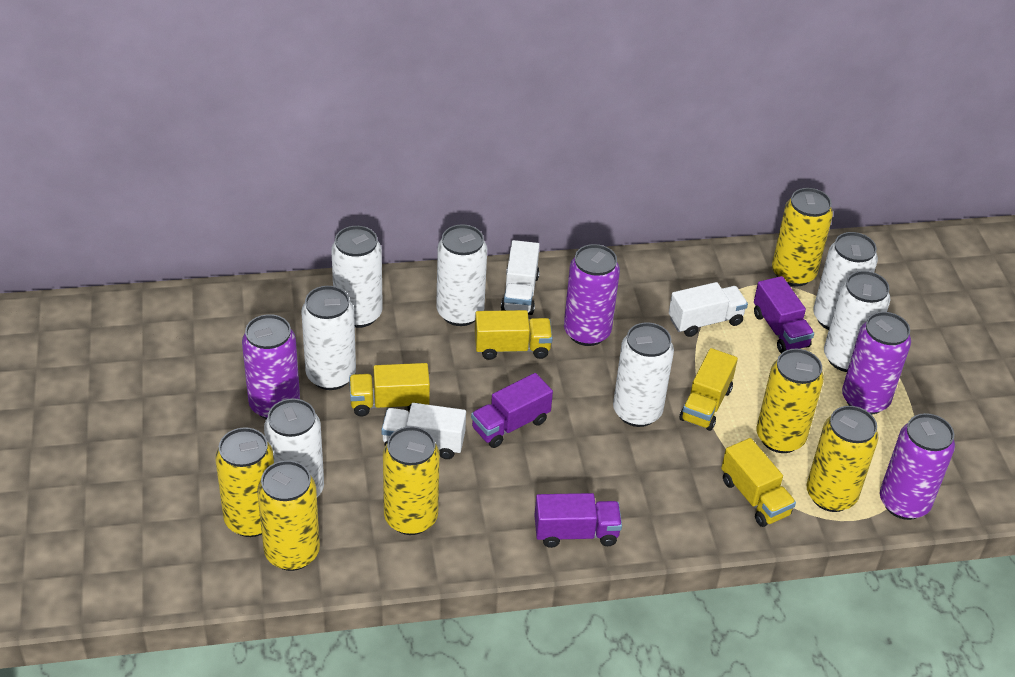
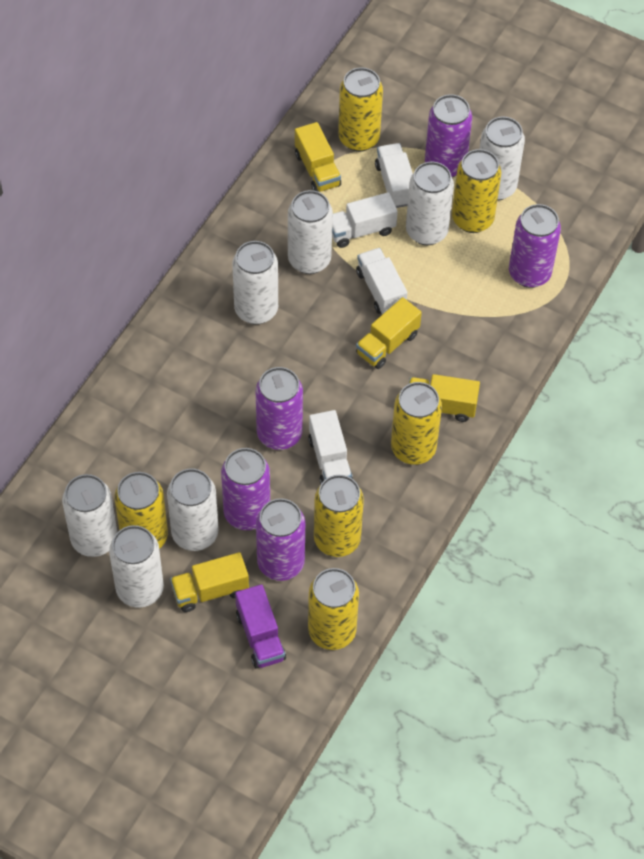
purple can: [242,314,300,419] [564,244,620,346] [842,312,911,415] [880,413,955,520] = 4 -> [221,448,270,530] [256,367,303,450] [256,498,305,581] [425,94,472,177] [509,204,561,288] = 5
purple truck: [471,373,553,448] [534,493,622,548] [754,276,814,353] = 3 -> [235,584,286,668] = 1
white truck: [381,403,466,459] [501,240,540,315] [669,282,748,337] = 3 -> [308,410,353,484] [332,192,398,248] [356,248,407,314] [375,143,413,208] = 4

